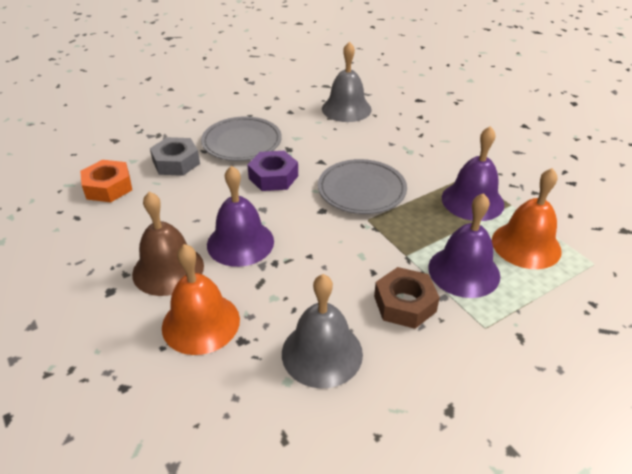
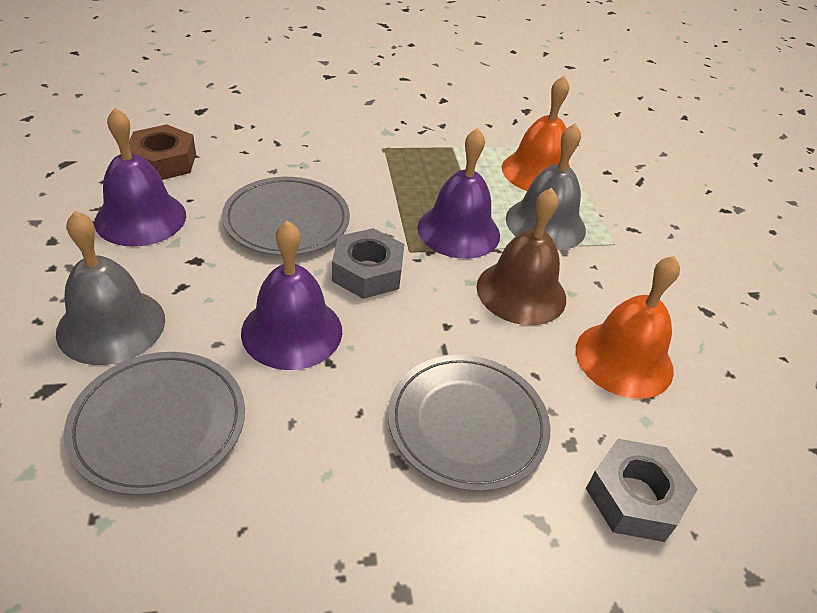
grey nut: [150,137,200,176] = 1 -> [332,228,404,299] [586,439,698,542] = 2
grey plate: [201,117,282,161] [318,159,407,214] = 2 -> [64,352,245,495] [222,177,350,256] [388,355,550,492] = 3
orange nut: [80,160,132,202] = 1 -> none = 0
purple nut: [247,151,298,191] = 1 -> none = 0

